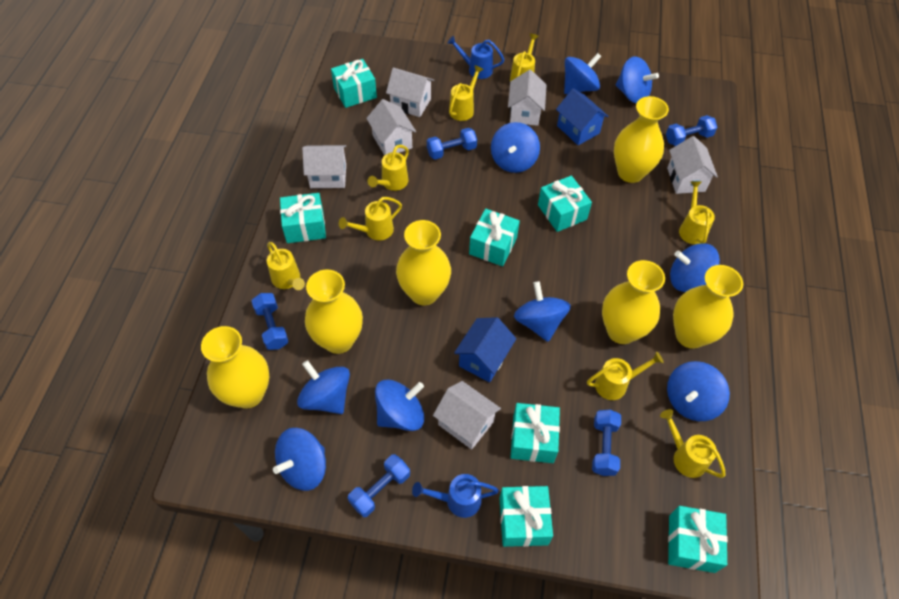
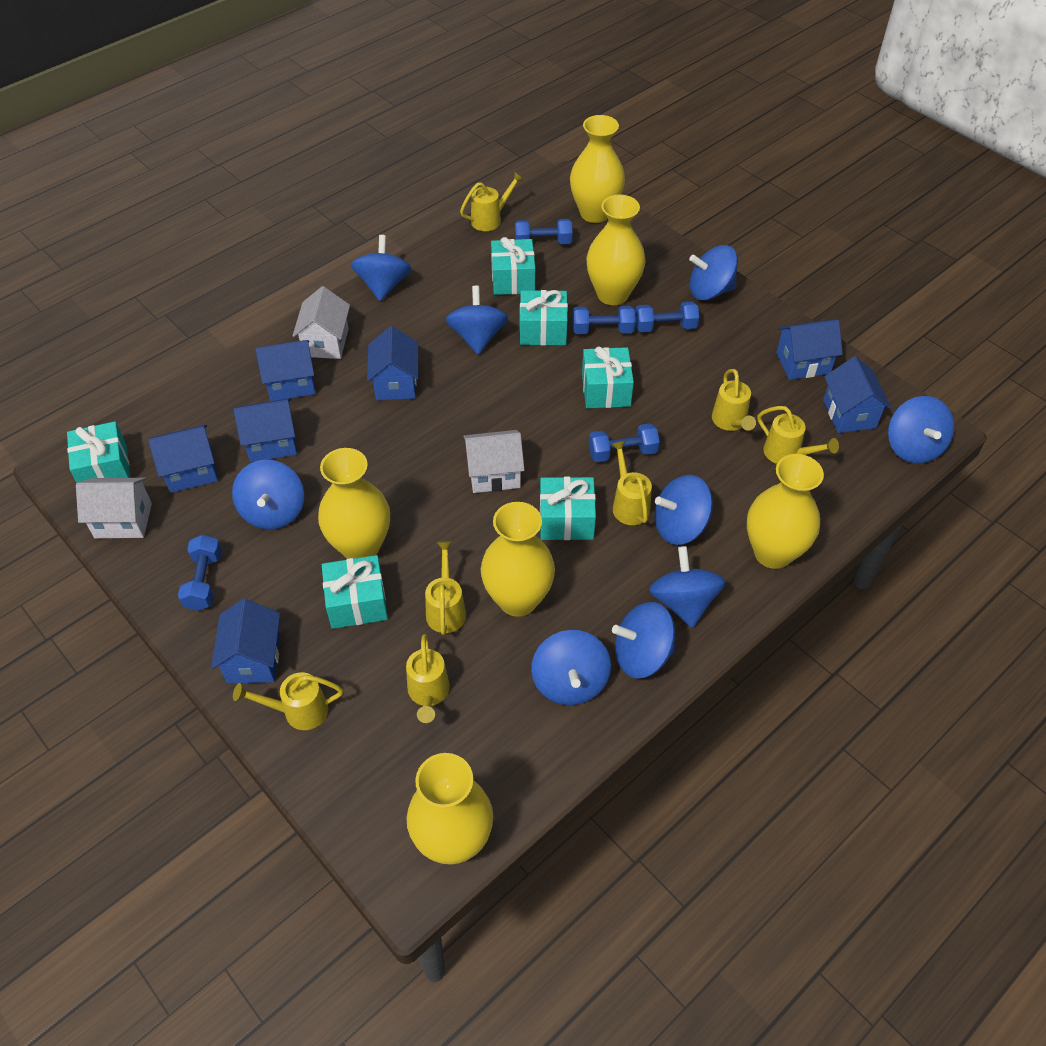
blue house: [454,317,517,383] [556,88,608,145] = 2 -> [148,425,218,493] [211,599,280,683] [233,398,297,462] [255,340,316,401] [367,326,418,400] [776,320,843,380] [823,356,891,433] = 7
blue watering can: [412,474,499,518] [447,36,505,79] = 2 -> none = 0
turquoise gift: [280,193,326,243] [331,59,377,108] [469,209,520,266] [499,486,553,547] [510,403,560,463] [538,176,592,232] [668,506,728,573] = 7 -> [67,422,130,483] [322,555,388,629] [491,237,535,295] [520,290,568,345] [540,477,596,540] [582,347,634,408] = 6
white house: [302,145,346,188] [366,99,416,156] [386,67,434,117] [433,381,501,450] [508,70,547,126] [667,136,718,194] = 6 -> [76,478,152,538] [293,286,350,359] [463,430,524,493] = 3
yellow watering can: [267,242,305,290] [339,197,402,240] [368,145,409,191] [449,65,484,121] [510,33,539,81] [587,351,664,400] [660,409,725,478] [679,181,715,244] = 8 -> [233,672,343,730] [406,634,450,723] [425,541,466,635] [460,172,524,231] [611,441,652,525] [712,369,756,431] [758,406,839,464] = 7

